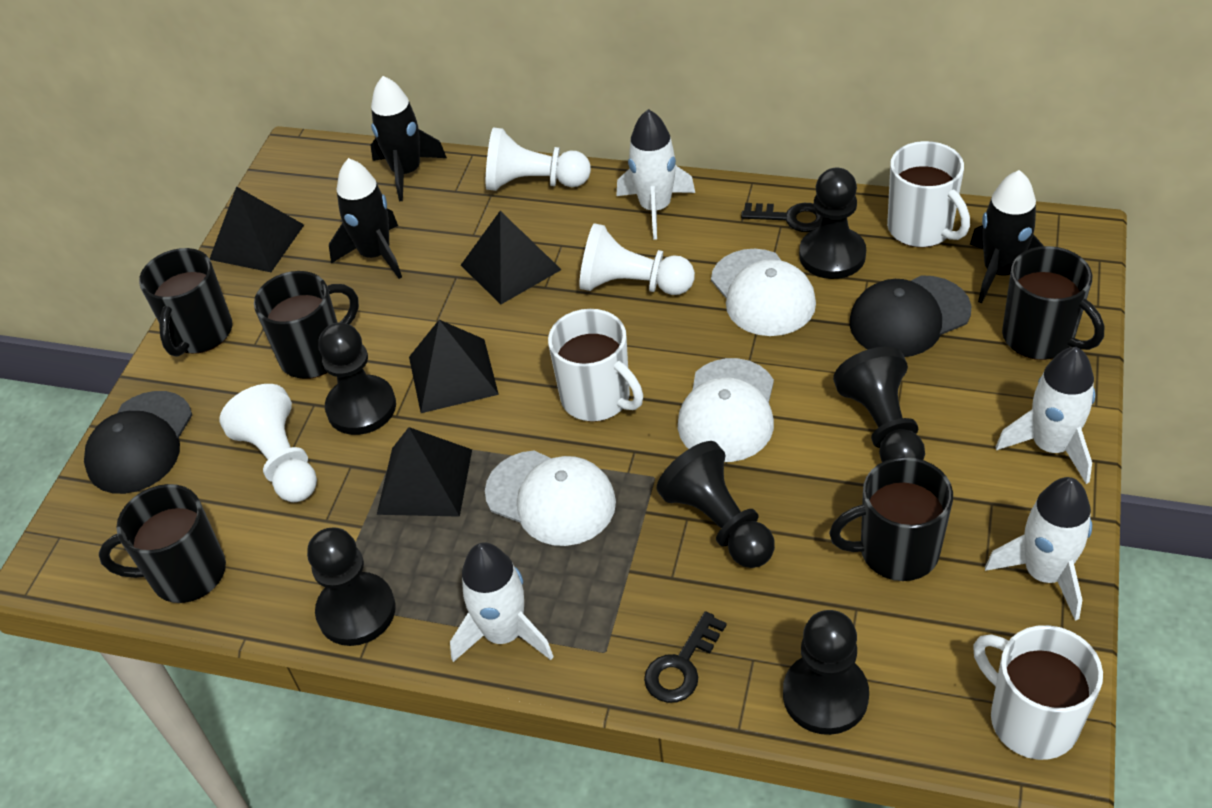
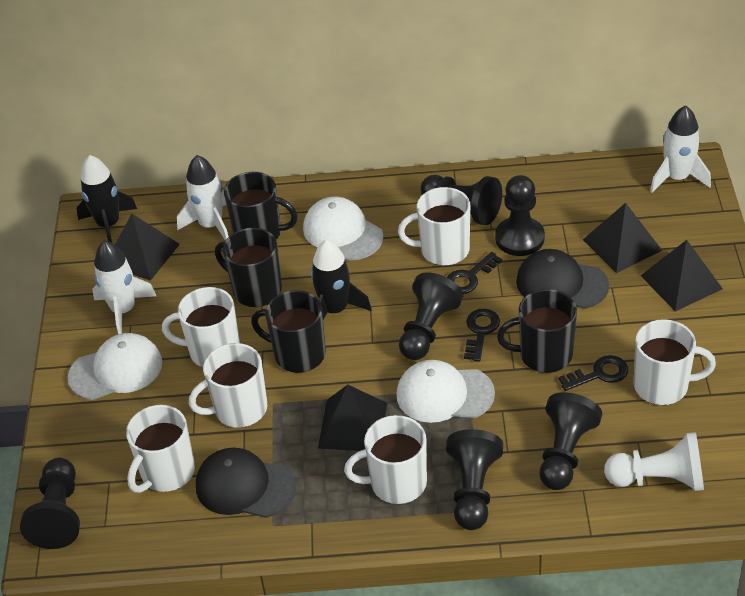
black key: [644,611,727,703] [741,203,822,232] = 2 -> [447,252,502,294] [464,309,500,362] [558,355,628,391] = 3
black mug: [99,484,226,603] [139,248,232,357] [254,271,359,379] [829,457,953,581] [1002,246,1104,360] = 5 -> [215,228,282,307] [224,172,298,239] [251,290,326,373] [497,289,577,373] = 4
black rocket: [329,158,402,279] [371,76,447,201] [970,170,1044,303] = 3 -> [77,155,137,243] [311,239,371,320] = 2
white mug: [548,309,643,421] [887,141,970,248] [973,625,1103,760] = 3 -> [126,405,195,493] [162,287,240,367] [189,343,267,428] [344,415,427,504] [398,187,470,266] [633,319,716,405] = 6
white pawn: [219,384,317,502] [486,127,591,191] [579,223,695,295] = 3 -> [604,432,704,491] = 1
white rocket: [450,542,554,662] [616,109,695,240] [985,477,1092,620] [996,347,1095,484] = 4 -> [92,241,156,334] [177,155,229,241] [650,105,711,193] = 3

